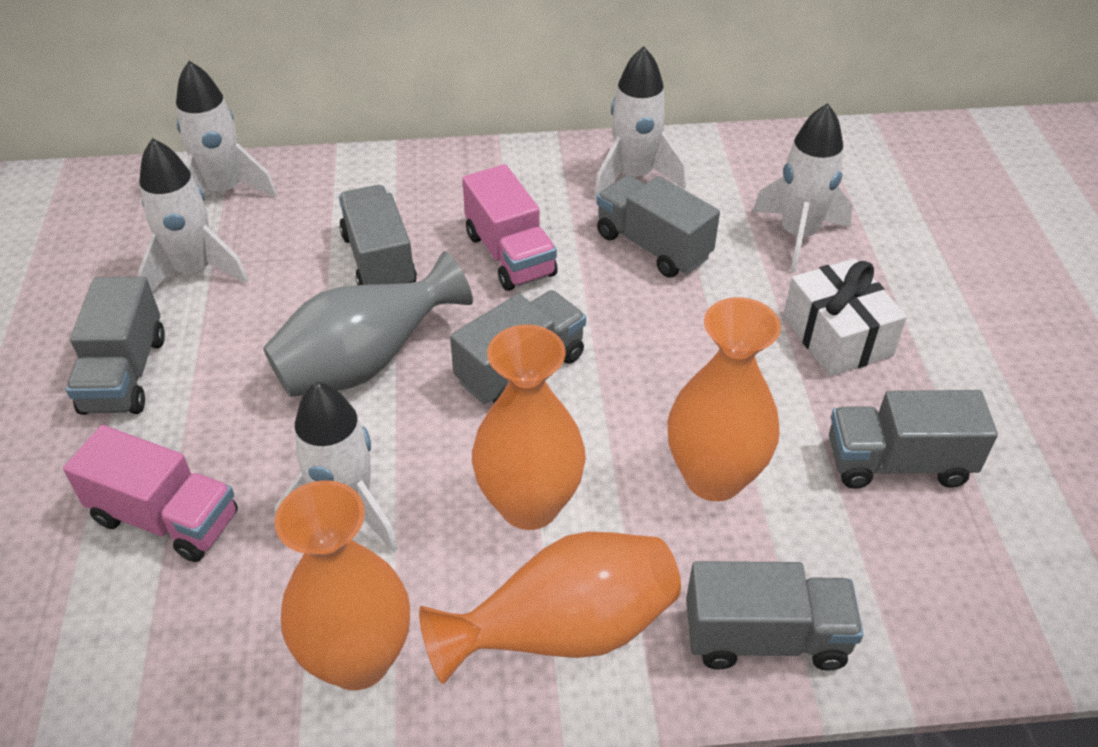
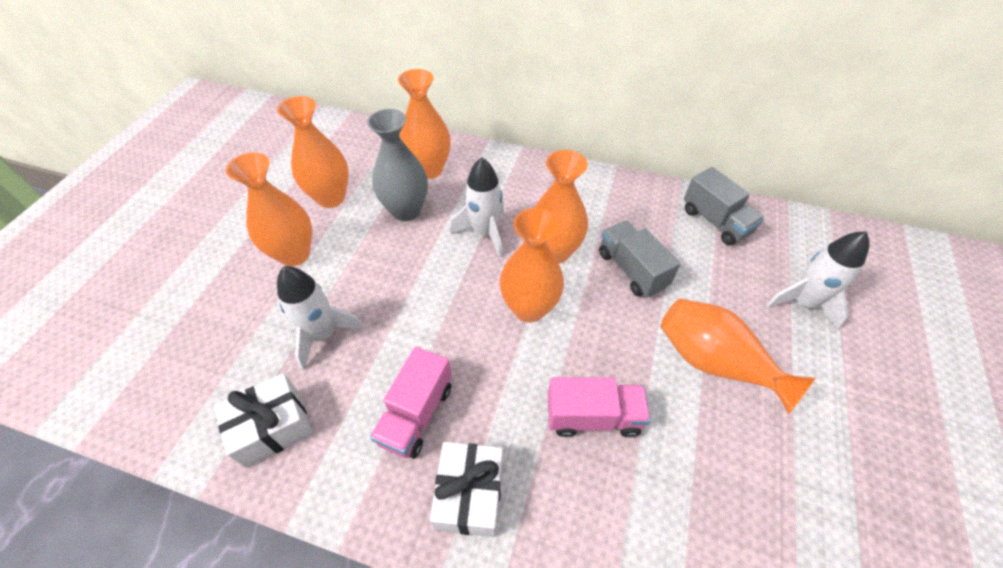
grey truck: [66,277,165,415] [339,185,417,285] [450,290,586,404] [597,175,720,278] [686,561,863,671] [829,390,998,489] = 6 -> [599,221,681,297] [684,167,765,245] = 2
orange vase: [274,480,410,690] [419,532,681,684] [472,325,586,530] [668,297,781,501] = 4 -> [226,152,312,266] [277,96,349,208] [398,69,451,179] [500,208,564,323] [534,150,588,263] [660,298,816,414] = 6
white gift: [783,258,907,376] = 1 -> [214,373,313,468] [430,442,503,537] = 2
white rocket: [138,138,249,292] [176,61,277,197] [275,382,399,552] [594,46,686,199] [753,103,853,273] = 5 -> [277,266,364,370] [450,157,504,257] [766,231,870,330] = 3

